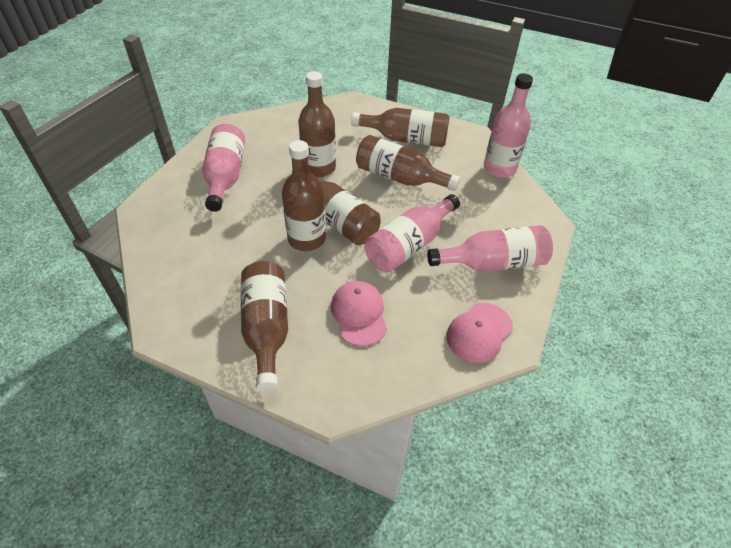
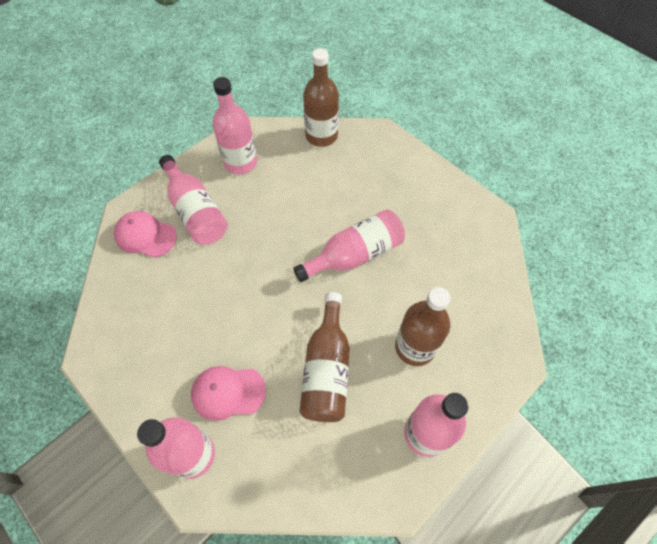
brown bottle: [241,261,288,392] [282,140,326,251] [288,171,380,245] [298,71,336,177] [351,108,450,147] [356,135,460,191] = 6 -> [299,292,350,422] [303,48,339,147] [395,287,450,366] = 3
pink bottle: [202,124,245,212] [365,194,460,272] [427,225,553,272] [484,73,533,178] = 4 -> [137,417,215,479] [159,155,228,245] [213,77,257,174] [293,209,405,282] [404,393,469,457] = 5

